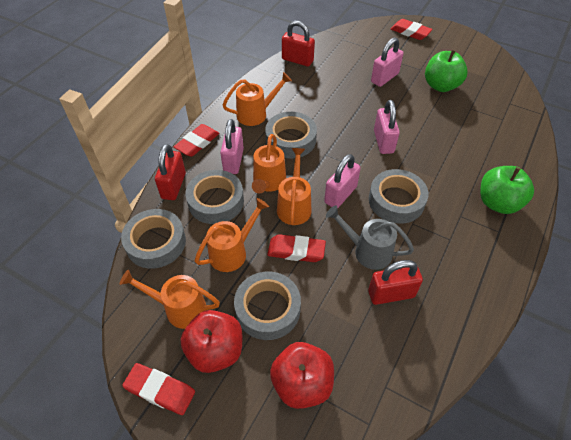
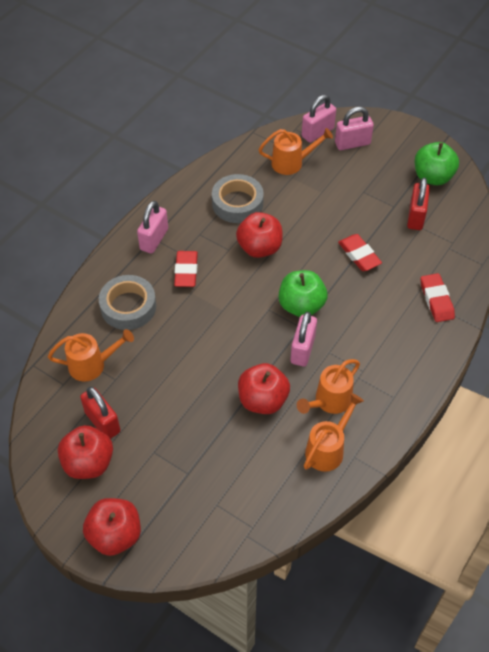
grey tape: [121,209,186,269] [186,170,244,224] [234,271,301,340] [265,112,317,159] [369,169,428,224] = 5 -> [99,275,156,330] [212,174,264,223] = 2
grey watering can: [326,206,414,270] = 1 -> none = 0
orange watering can: [120,270,220,329] [195,198,269,272] [223,72,292,126] [252,134,286,193] [277,148,312,225] = 5 -> [48,329,134,382] [259,128,333,175] [297,359,360,414] [304,393,364,472] = 4
red apple: [181,310,242,373] [270,342,334,409] = 2 -> [58,425,113,479] [83,498,141,556] [236,212,283,258] [238,363,290,414] = 4
red eraser: [122,363,195,415] [174,124,219,157] [267,234,326,262] [391,19,432,40] = 4 -> [174,251,198,287] [338,234,382,271] [421,273,455,322] = 3
red padlock: [155,144,186,200] [282,21,315,67] [368,260,423,305] = 3 -> [80,387,121,439] [407,177,430,230] = 2

